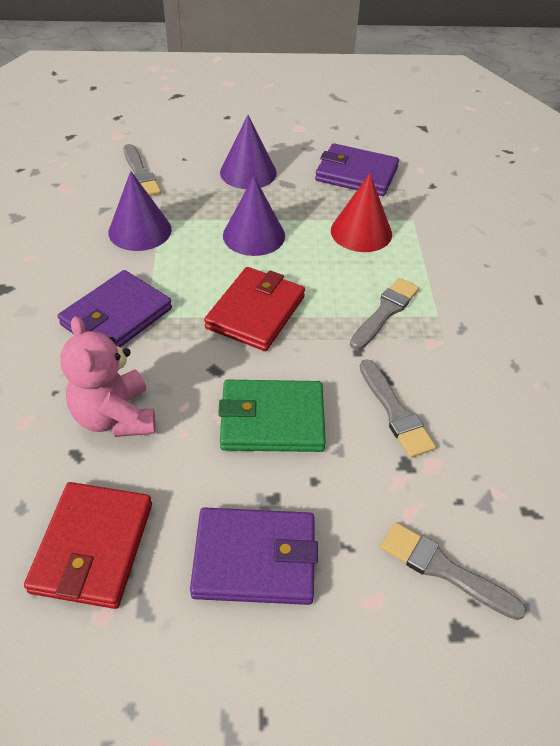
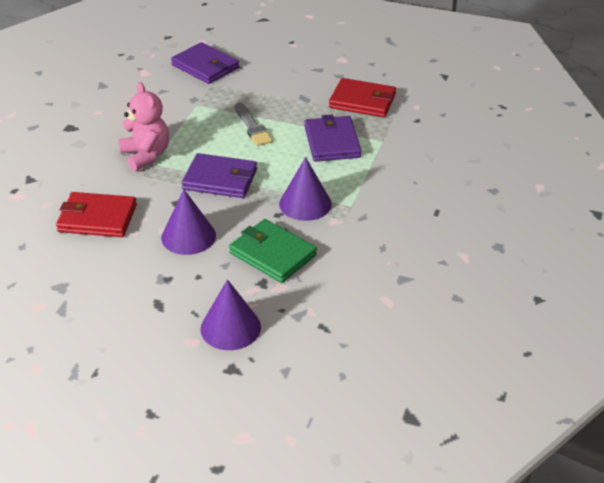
grey brush: [124,144,161,196] [350,278,419,350] [360,359,436,458] [380,522,527,620] = 4 -> [235,102,273,146] = 1
red cone: [331,173,392,252] = 1 -> none = 0

